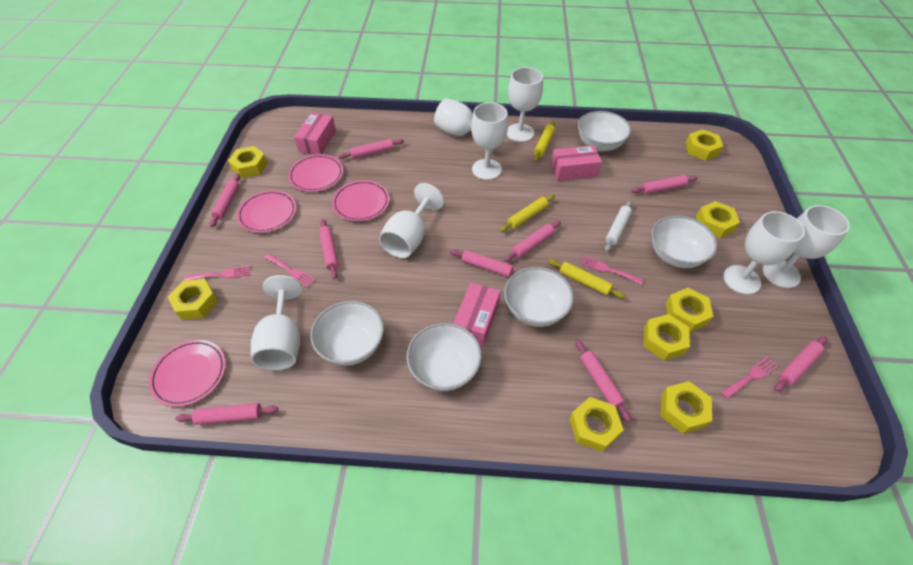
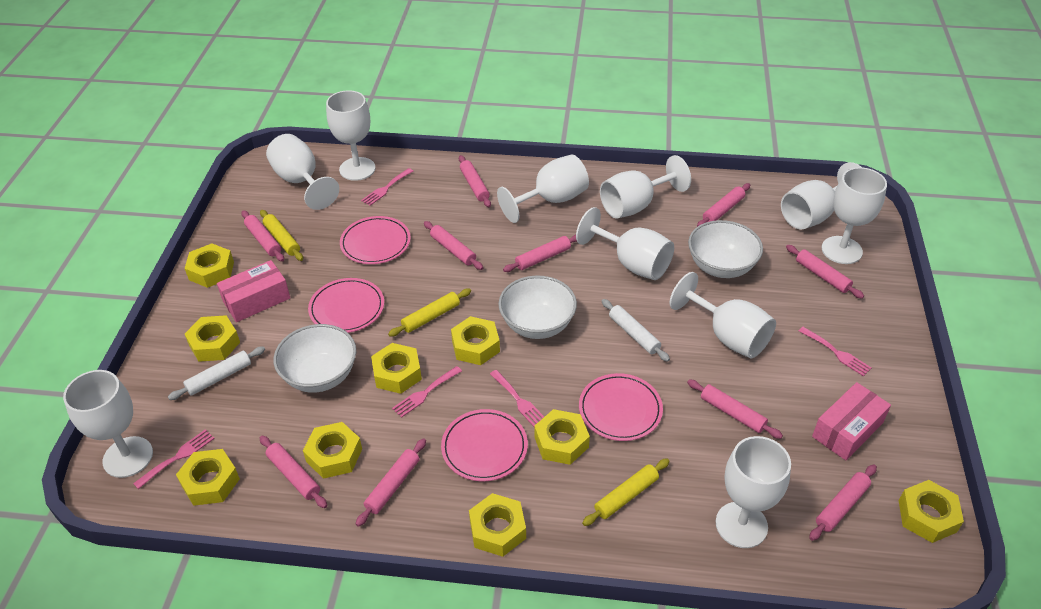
pink box: [294,113,336,155] [453,282,501,346] [551,145,602,181] = 3 -> [217,260,290,322] [812,382,891,460] = 2
pink fork: [184,266,250,281] [264,253,316,288] [580,255,643,285] [721,357,778,399] = 4 -> [133,429,215,489] [361,168,413,206] [392,366,462,418] [490,370,544,427] [799,327,871,376] = 5
pink rolling pin: [175,403,278,425] [210,173,240,227] [319,219,339,279] [338,139,404,159] [450,249,518,277] [504,221,561,262] [576,340,631,422] [631,175,697,194] [775,336,827,392] = 9 -> [241,210,284,262] [260,436,327,508] [356,438,426,527] [424,221,483,270] [459,155,491,207] [503,234,577,272] [687,379,783,439] [697,183,750,227] [786,245,864,299] [809,464,877,541] = 10
white bowl: [310,301,384,366] [406,323,482,391] [504,267,574,327] [578,111,631,151] [651,215,717,268] = 5 -> [274,324,356,393] [498,275,577,339] [688,220,763,278] = 3
white goblet: [251,275,302,370] [379,183,444,258] [434,98,494,151] [471,102,508,180] [507,67,543,142] [723,211,805,295] [763,205,850,288] = 7 -> [63,370,153,478] [266,134,339,210] [326,90,376,181] [497,154,589,223] [576,207,674,280] [600,155,691,219] [670,272,776,358] [716,436,791,548] [781,162,861,230] [822,167,887,264] = 10
white rolling pin: [605,200,632,252] = 1 -> [168,346,265,400] [602,299,670,362] = 2
yellow nut: [168,279,218,320] [228,146,268,178] [569,397,624,452] [643,314,690,360] [661,381,712,434] [665,288,714,332] [685,129,723,161] [696,201,740,238] = 8 -> [176,449,240,506] [185,243,234,288] [185,315,240,362] [303,422,362,479] [371,343,422,394] [451,316,500,365] [469,493,526,557] [534,409,590,465] [899,480,964,543] = 9

